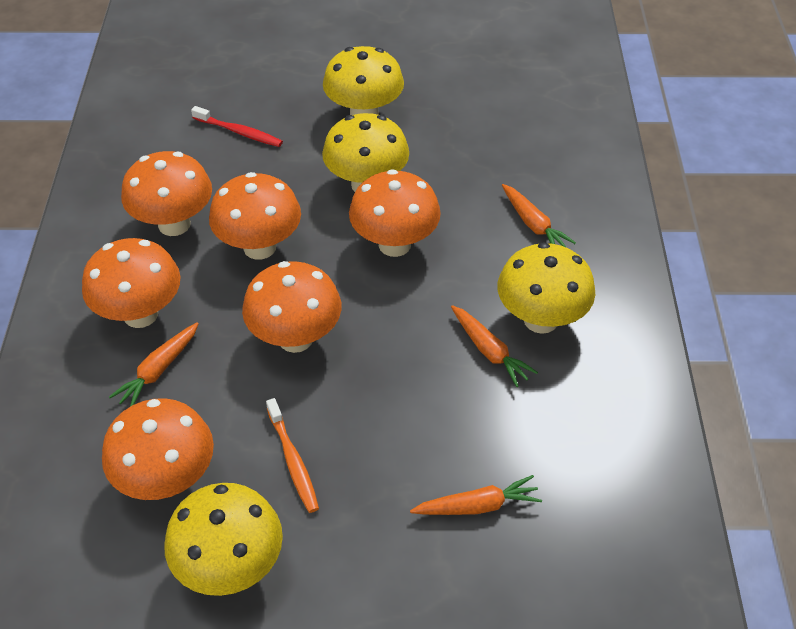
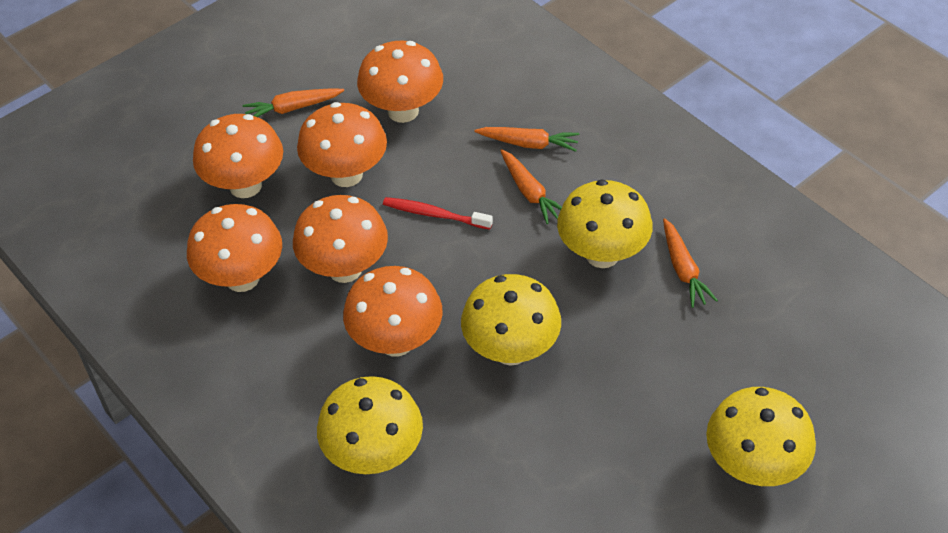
orange toothbrush: [266,398,319,513] = 1 -> none = 0

